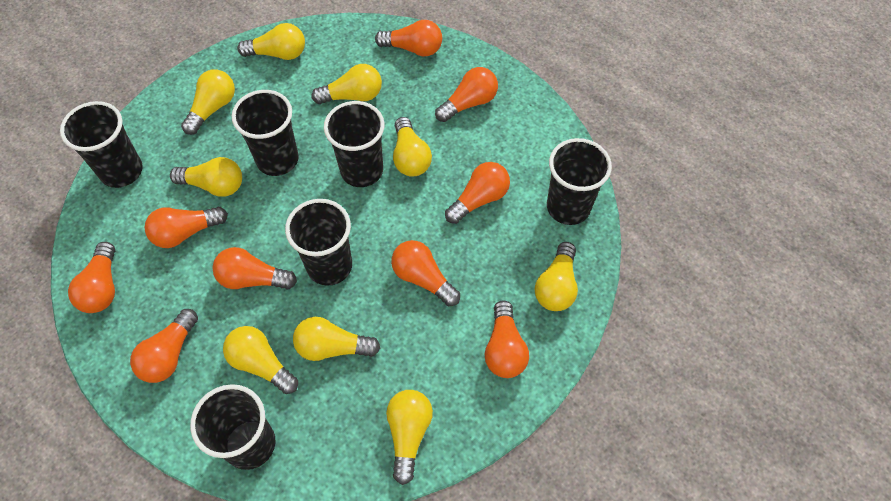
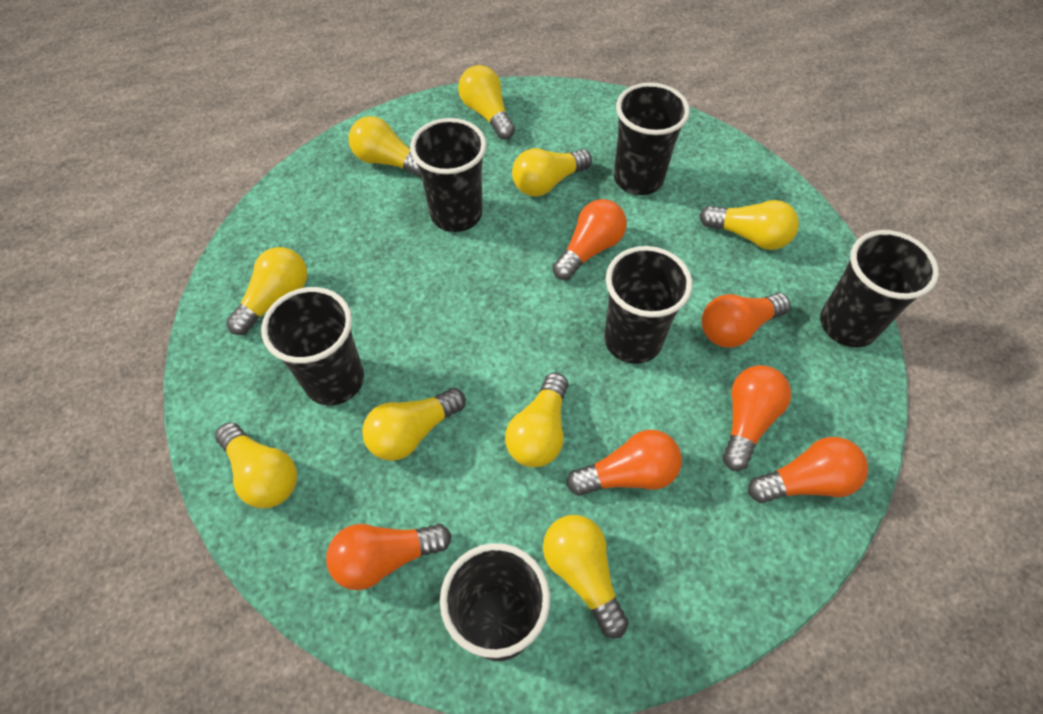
orange light bulb: [68,242,115,313] [130,309,198,383] [144,207,228,248] [213,247,297,289] [375,20,442,56] [391,240,460,306] [435,67,498,122] [445,162,510,224] [485,300,529,378] = 9 -> [326,524,452,590] [553,199,627,280] [567,430,682,496] [702,293,790,348] [723,365,791,471] [748,437,868,503] = 6

